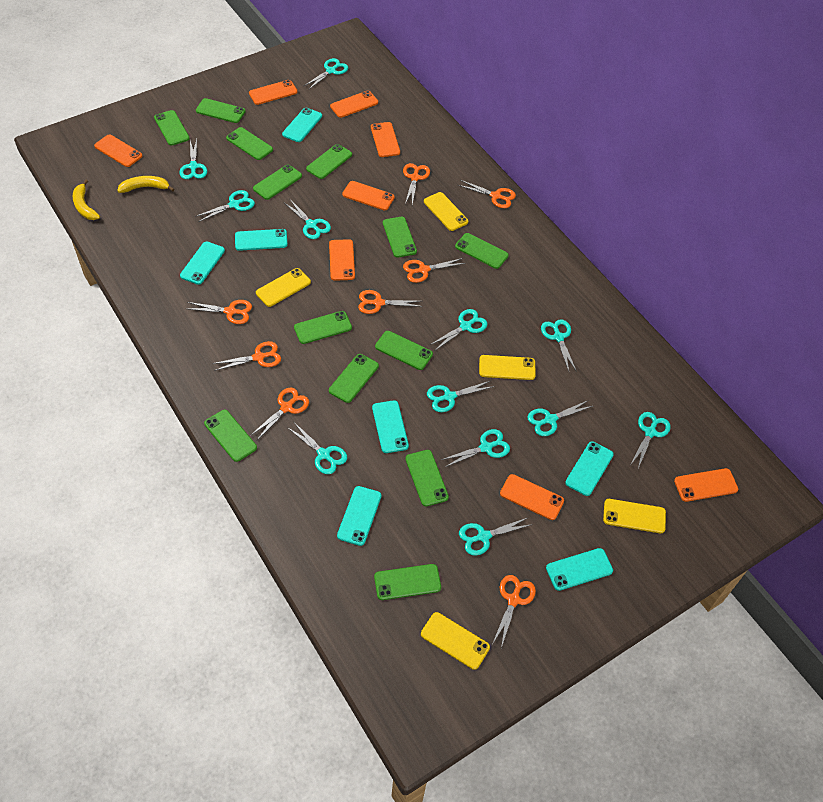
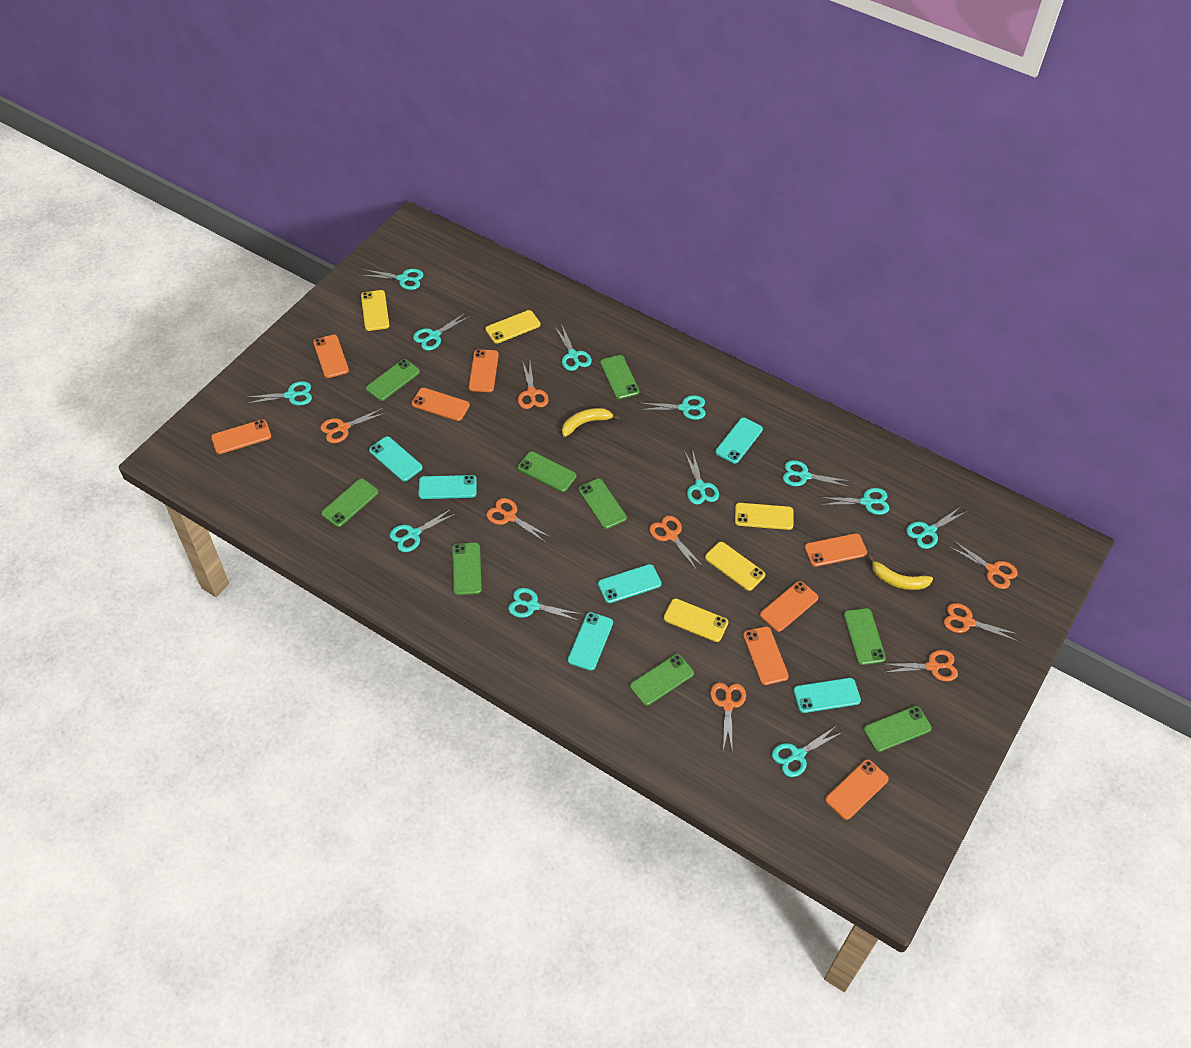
green phone: [154,110,190,146] [196,98,246,123] [204,410,257,462] [226,127,273,160] [253,165,302,200] [294,311,352,344] [306,144,352,179] [329,354,379,403] [374,564,441,600] [375,331,433,370] [383,217,417,258] [405,450,449,506] [455,233,509,269] = 13 -> [321,479,379,527] [366,359,420,401] [452,543,482,595] [518,451,577,492] [579,478,627,529] [600,355,639,399] [630,654,694,706] [844,608,886,665] [864,706,932,752] = 9
turquoise phone: [180,241,225,285] [235,229,288,251] [282,108,322,142] [337,486,381,546] [372,400,409,453] [546,548,613,591] [565,441,614,496] = 7 -> [369,436,423,482] [419,475,477,499] [568,612,613,671] [598,564,662,603] [715,418,763,464] [794,678,861,713] = 6

